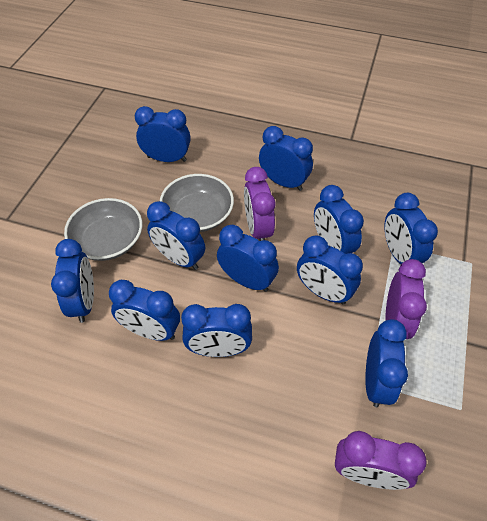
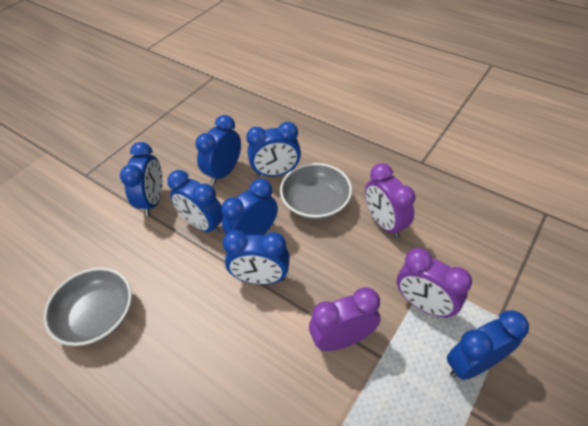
blue clock: [51,239,94,323] [109,280,180,341] [135,106,191,162] [147,201,205,270] [181,304,252,357] [217,225,279,292] [259,126,313,191] [297,235,363,304] [314,185,364,254] [365,319,408,407] [385,193,438,264] = 11 -> [120,142,163,216] [167,170,223,234] [195,115,241,184] [221,179,278,235] [223,230,290,285] [246,122,301,177] [447,310,529,380] = 7

